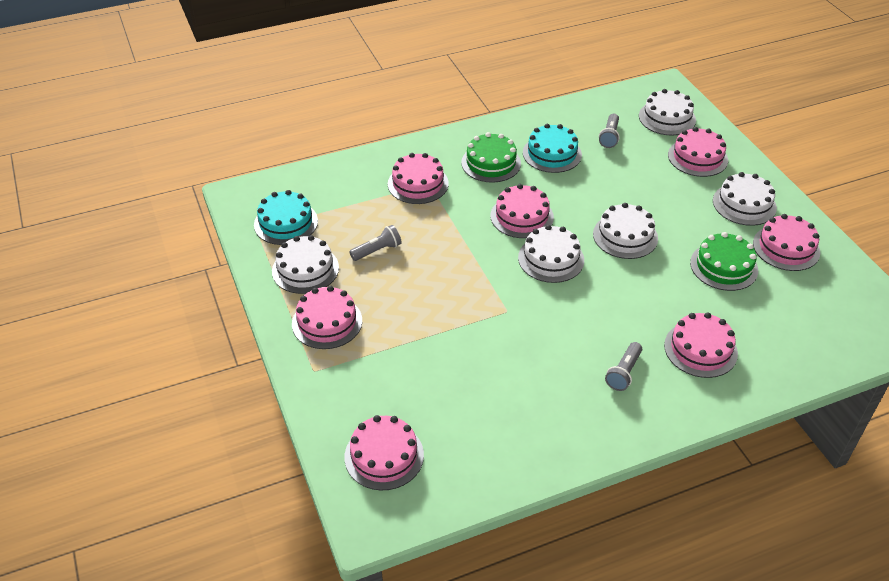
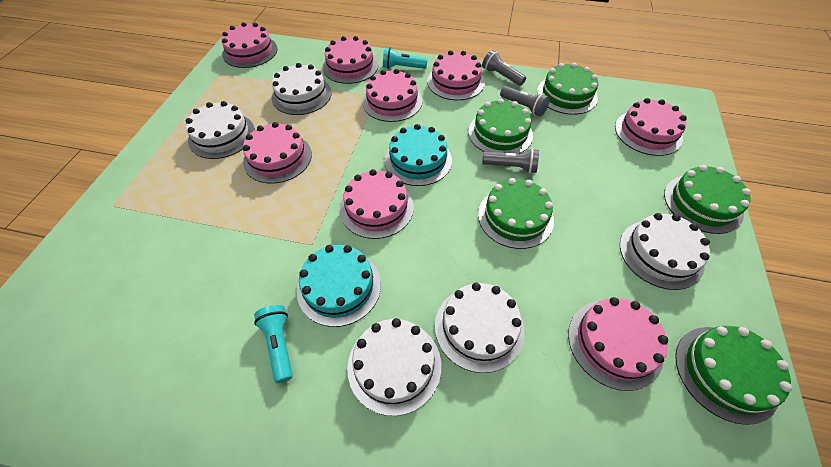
green cake: [461,132,521,183] [690,232,758,291] = 2 -> [468,99,533,154] [478,178,554,249] [537,63,598,115] [664,165,751,234] [675,326,792,425] = 5
pink cake: [292,286,362,349] [344,415,424,490] [388,153,449,204] [490,184,554,238] [664,312,738,378] [668,127,728,177] [753,214,820,271] = 7 -> [222,22,278,68] [243,122,312,184] [323,36,378,84] [340,169,414,239] [362,69,423,122] [427,50,485,100] [568,297,668,391] [615,98,687,156] = 8
turquoise flashlight: none = 0 -> [254,305,293,383] [383,48,428,69] = 2

